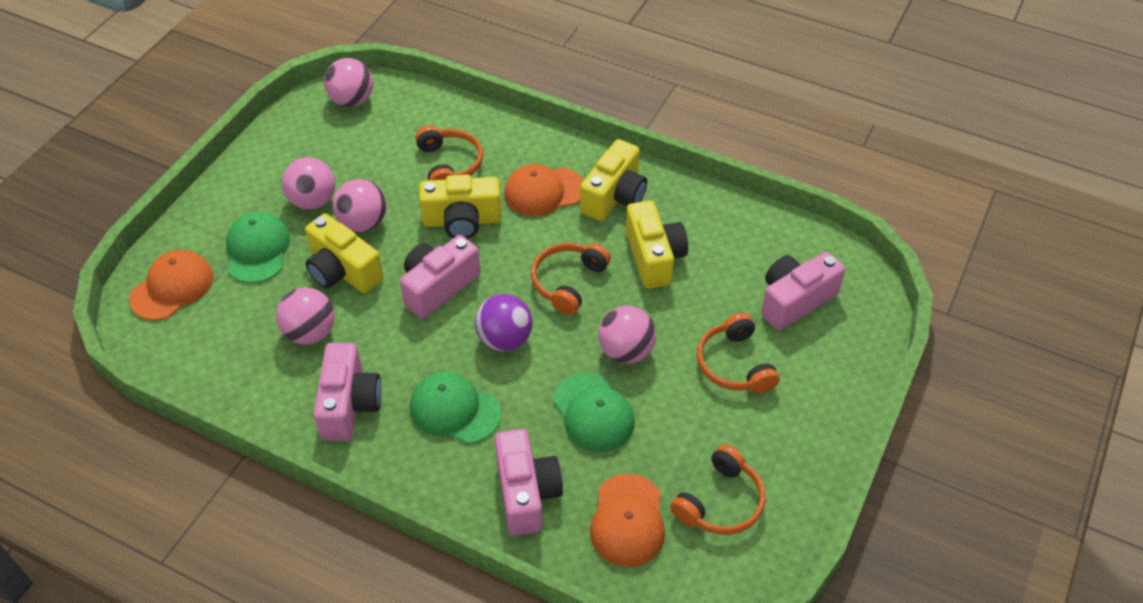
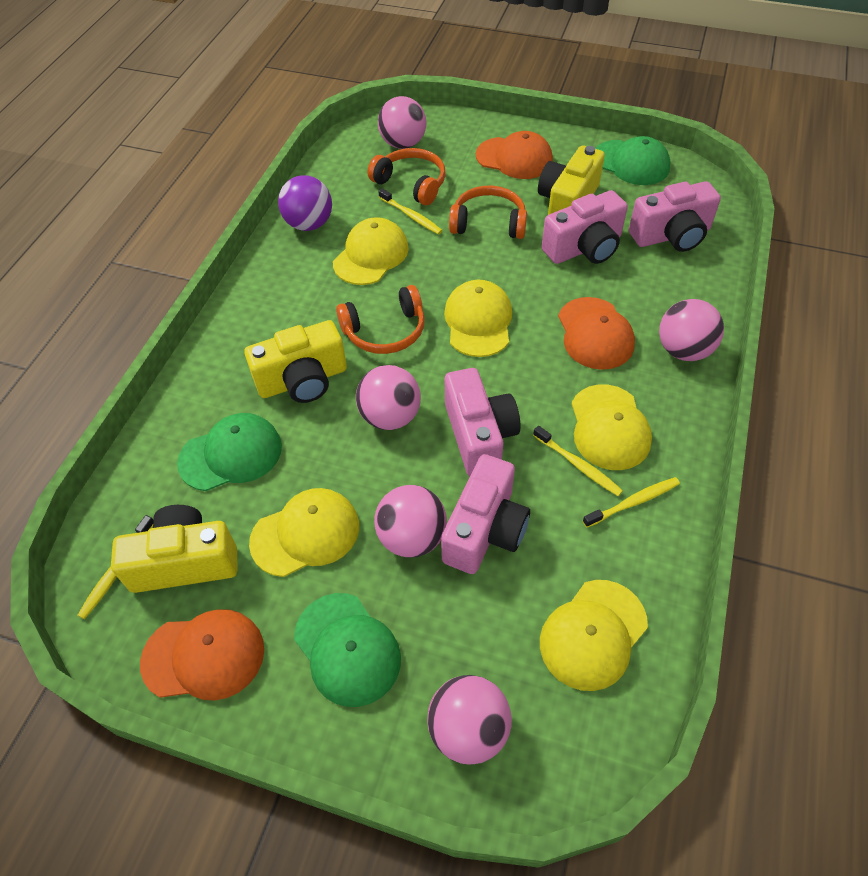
orange headphones: [415,125,483,181] [531,242,611,315] [670,444,766,535] [697,313,780,393] = 4 -> [336,285,425,354] [367,148,446,205] [449,186,527,239] = 3
yellow camera: [305,213,384,293] [419,174,502,239] [580,139,647,221] [626,200,688,289] = 4 -> [111,505,238,593] [244,320,347,403] [538,146,605,215] = 3
yellow cap: none = 0 -> [249,488,359,577] [333,217,409,285] [444,280,512,357] [540,580,648,691] [572,384,652,470] = 5
yellow toothbrush: none = 0 -> [77,515,153,619] [378,188,442,234] [533,426,623,496] [583,477,680,527] = 4

